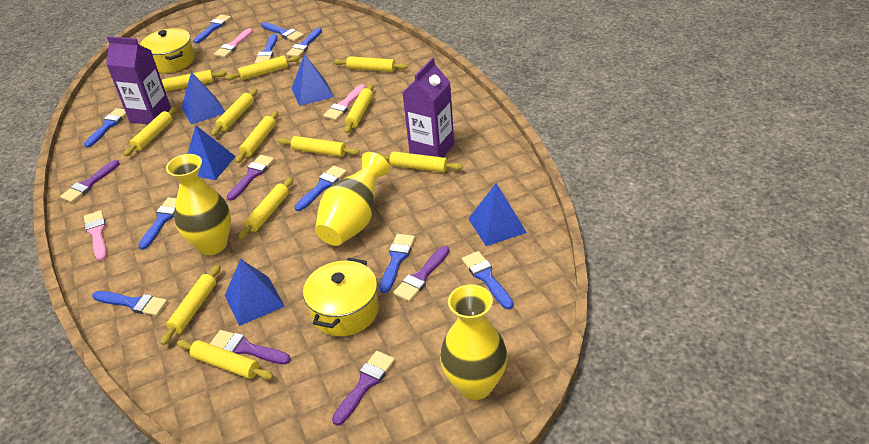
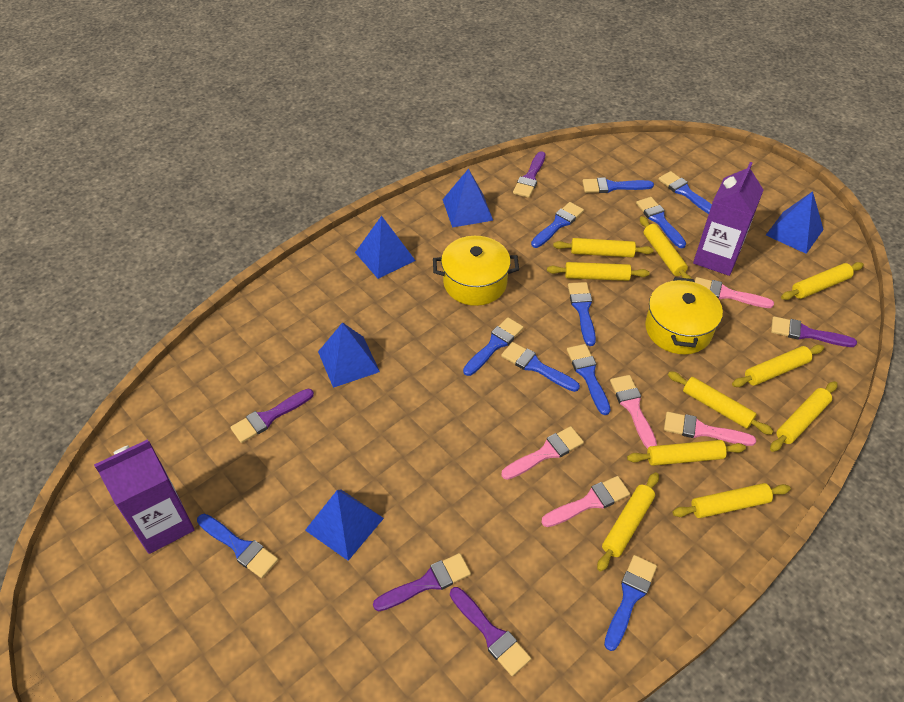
pink brush: [84,210,107,261] [214,28,253,58] [323,84,365,120] = 3 -> [501,426,584,480] [541,476,630,527] [610,375,657,449] [664,412,756,446] [695,277,774,308] = 5
yellow rolling pin: [124,107,178,156] [161,264,221,345] [162,70,227,92] [177,340,273,380] [211,89,258,136] [226,55,300,80] [235,111,279,163] [239,177,293,240] [278,136,359,157] [334,56,408,72] [344,84,374,133] [379,151,463,172] = 12 -> [547,262,649,281] [553,238,654,257] [597,472,659,572] [627,440,746,466] [640,216,692,279] [668,371,773,435] [672,483,791,518] [732,345,824,387] [770,381,838,452] [781,262,864,300] = 10
yellow vase: [166,154,231,255] [315,152,390,246] [440,284,507,400] = 3 -> none = 0

